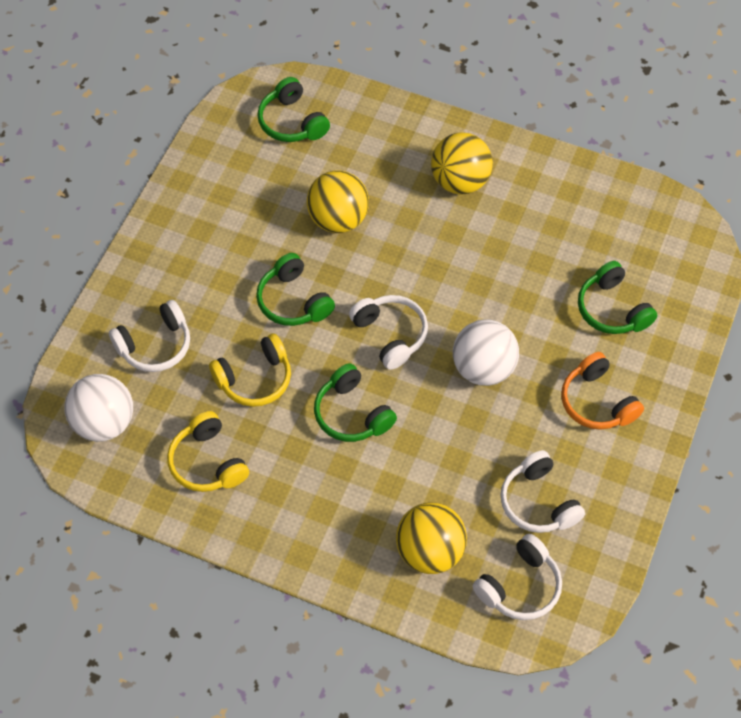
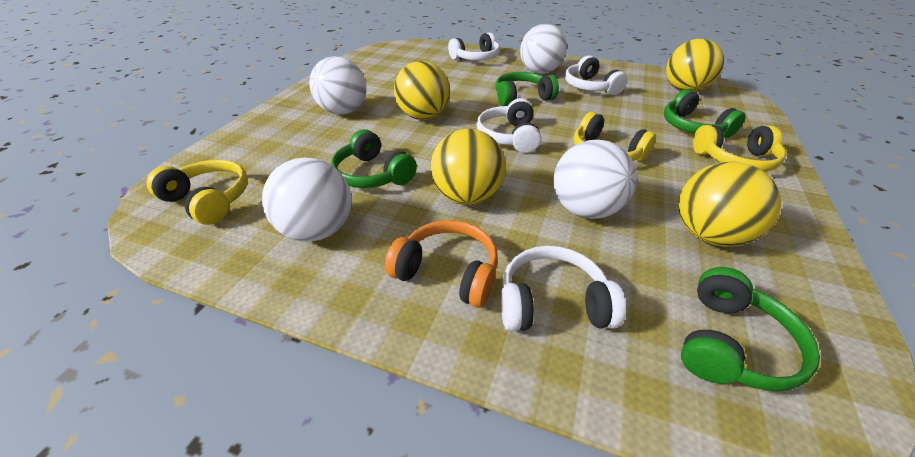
white ball: [64,374,133,442] [453,319,519,386] = 2 -> [262,157,351,242] [309,56,367,115] [520,24,567,74] [554,140,637,219] = 4
yellow ball: [307,171,369,233] [396,502,467,574] [431,132,493,194] = 3 -> [394,61,450,120] [430,129,506,205] [666,39,724,92] [678,162,781,247] = 4
yellow headphones: [167,411,249,492] [209,334,291,407] = 2 -> [147,159,248,225] [573,112,656,161] [693,125,786,172] = 3

